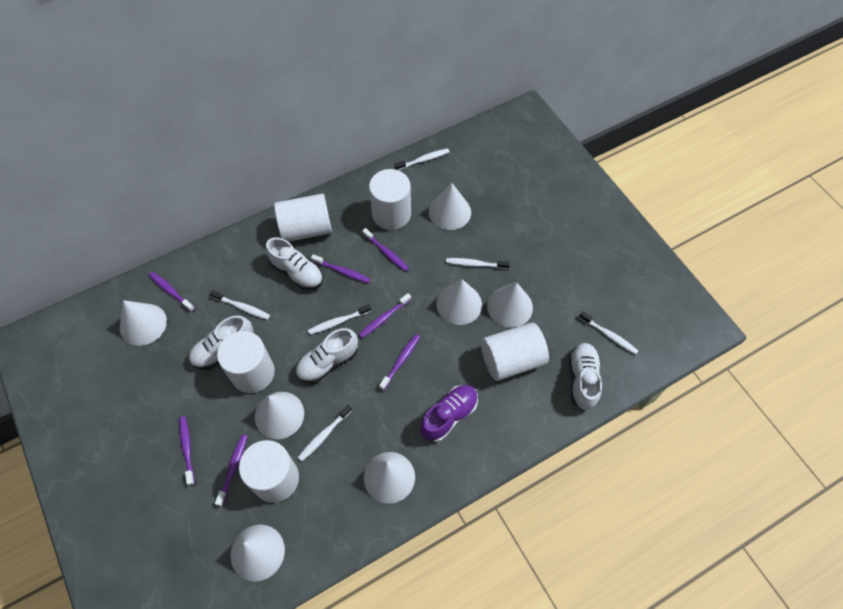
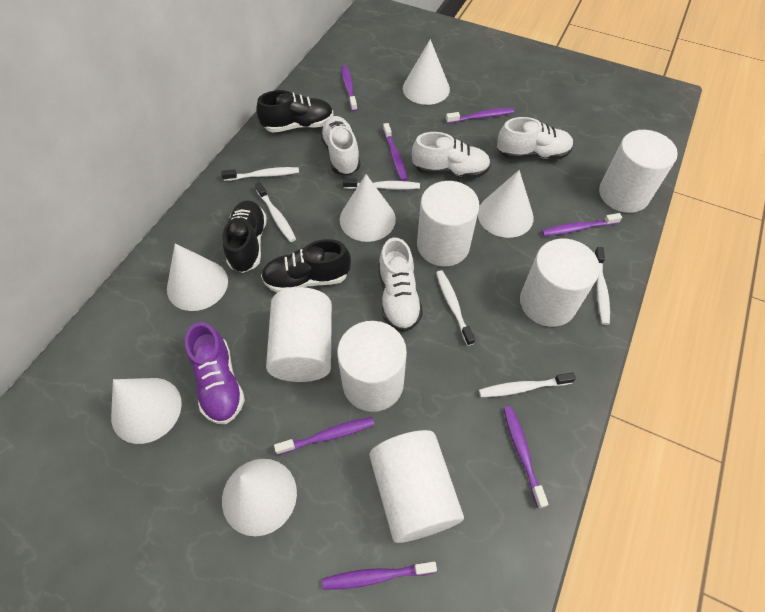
black shoe: none = 0 -> [223,200,267,273] [256,90,334,133] [261,239,351,293] = 3
white cone: [120,300,167,346] [231,525,285,582] [255,392,304,439] [364,452,415,504] [429,183,471,230] [437,279,482,325] [487,282,533,328] = 7 -> [111,378,182,444] [167,244,228,311] [222,459,297,536] [340,174,396,242] [403,39,450,105] [478,170,534,238] = 6
white cylinder: [217,331,275,393] [239,440,299,503] [274,194,332,242] [369,169,411,230] [481,322,549,381] = 5 -> [266,287,332,382] [337,321,407,412] [370,430,464,543] [417,181,480,266] [520,239,600,327] [599,130,678,213] = 6

